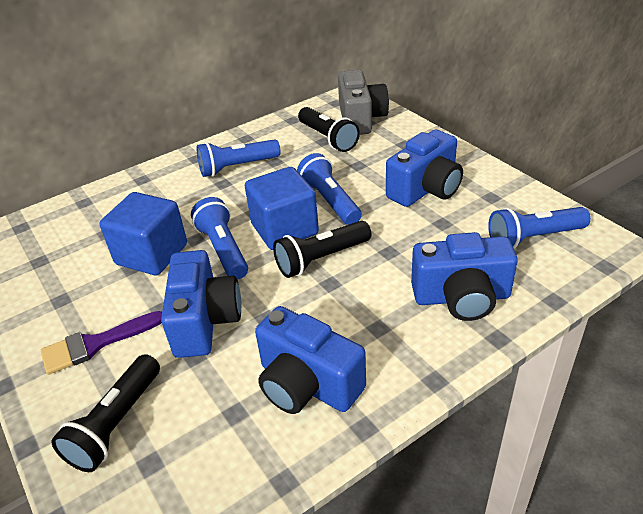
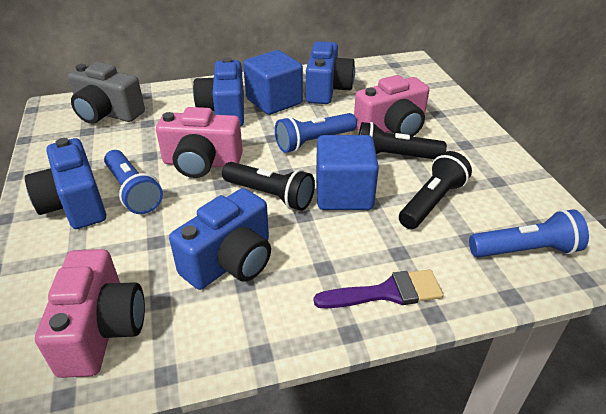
blue flashlight: [191,197,248,280] [197,139,281,177] [297,153,362,225] [488,207,591,248] = 4 -> [104,150,163,214] [275,113,357,153] [469,209,589,257] = 3
pink camera: none = 0 -> [35,249,145,378] [156,107,243,178] [354,75,429,137] = 3

